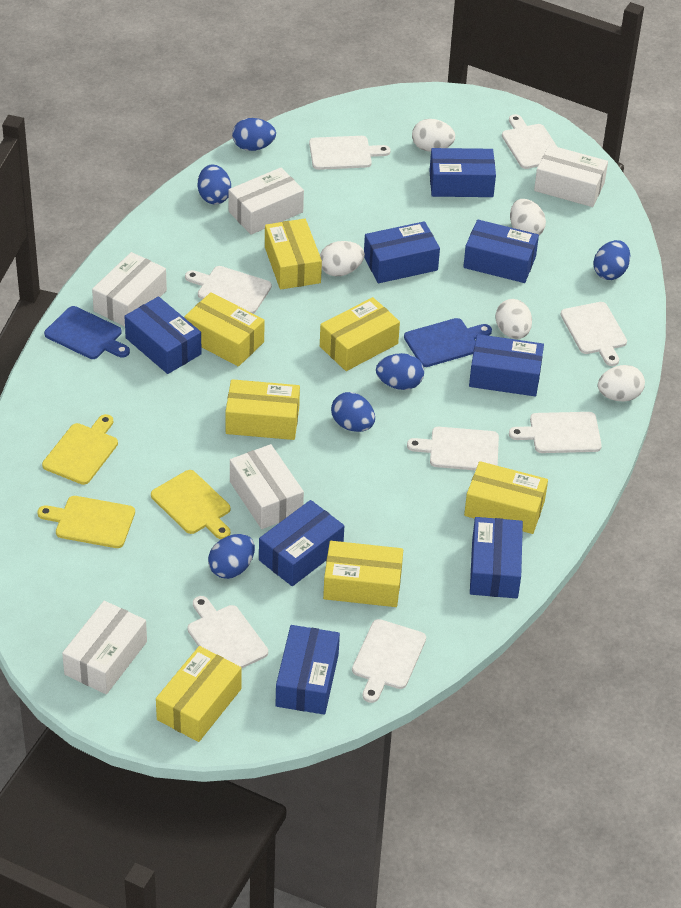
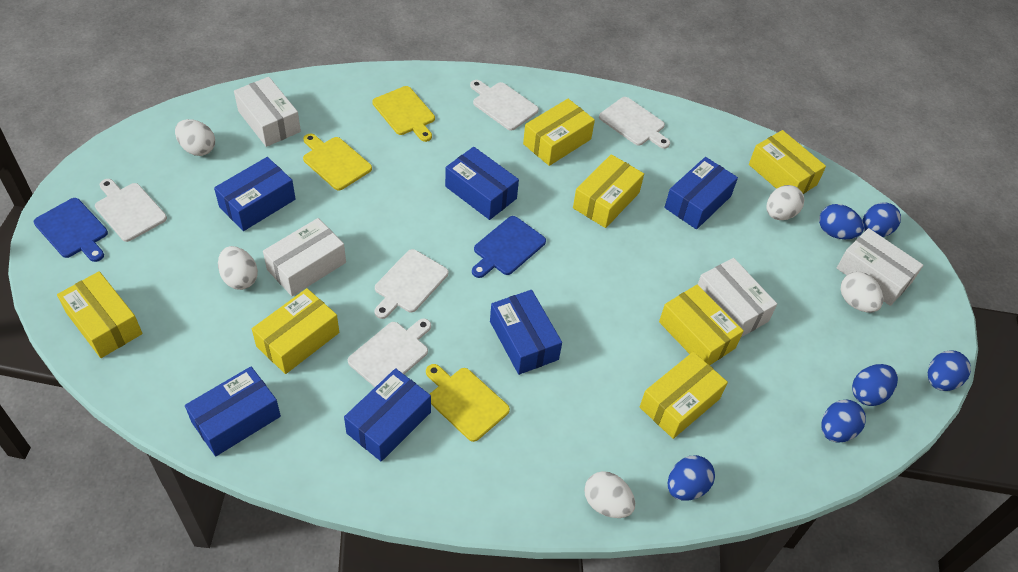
blue box: [124,296,202,374] [259,500,344,586] [276,625,340,715] [364,221,440,283] [429,148,496,197] [463,220,539,283] [469,334,544,396] [470,517,523,598] = 8 -> [185,367,281,456] [214,157,296,231] [344,368,431,462] [445,147,519,220] [490,290,562,375] [664,157,738,229] = 6
white box: [62,601,147,694] [92,252,167,326] [228,168,304,235] [230,444,304,529] [534,145,608,207] = 5 -> [234,77,301,147] [263,218,346,296] [697,258,777,337] [837,228,923,306] = 4
white cutting board: [185,266,272,314] [187,596,268,669] [309,136,391,170] [352,619,426,703] [407,427,499,470] [502,114,557,169] [509,412,602,453] [560,302,627,366] = 8 -> [95,179,167,242] [348,318,431,387] [375,249,448,319] [470,80,539,131] [599,97,670,149] = 5

